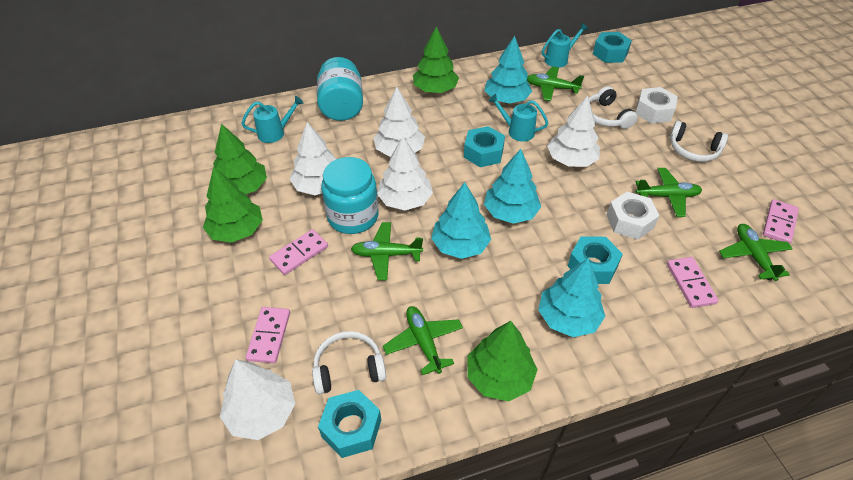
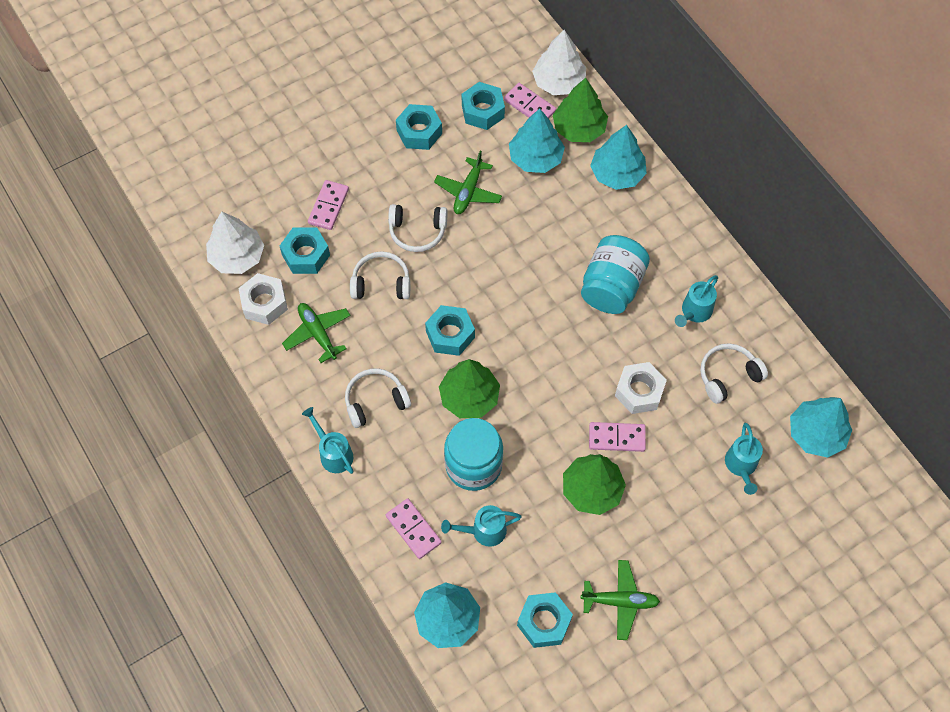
green plane: [351,222,423,280] [383,306,463,375] [527,66,584,101] [635,168,702,217] [719,224,793,281] = 5 -> [282,303,351,363] [434,151,502,214] [581,560,660,640] = 3
green tree: [203,167,263,243] [213,124,267,194] [413,26,459,93] [467,321,538,401] = 4 -> [439,359,500,418] [553,78,608,142] [563,454,626,515] = 3
turquoise nut: [318,390,381,458] [464,126,505,167] [568,236,623,284] [593,32,632,63] = 4 -> [280,227,330,274] [396,104,442,150] [425,305,475,356] [462,82,505,130] [517,592,573,648] = 5
turquoise watering can: [241,96,303,143] [488,94,548,142] [542,23,588,67] = 3 -> [302,407,353,474] [441,505,522,547] [675,275,718,327] [725,423,763,495] = 4
white headphones: [312,331,386,394] [588,86,638,129] [670,121,728,162] = 3 -> [345,368,411,428] [350,251,410,299] [388,204,447,252] [700,343,768,404] = 4
white tree: [220,359,295,440] [289,122,336,195] [373,87,425,157] [377,137,433,210] [547,96,600,167] = 5 -> [206,211,264,274] [532,30,586,95] = 2

